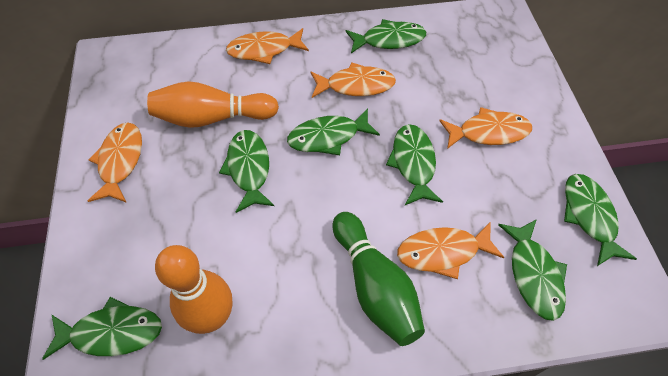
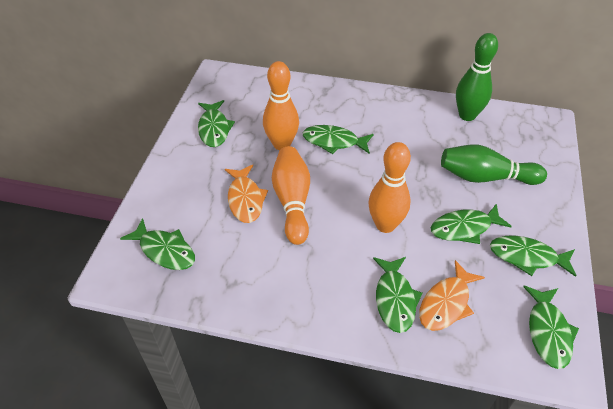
green bowling pin: [333,212,425,346] = 1 -> [441,144,547,185] [456,33,498,121] = 2
orange bowling pin: [147,81,279,128] [155,245,232,334] = 2 -> [263,61,299,150] [272,146,310,245] [368,142,411,233] = 3
orange fish: [88,123,142,203] [226,28,309,64] [311,62,396,98] [397,221,504,279] [439,107,532,149] = 5 -> [225,165,268,223] [419,260,485,331] = 2

